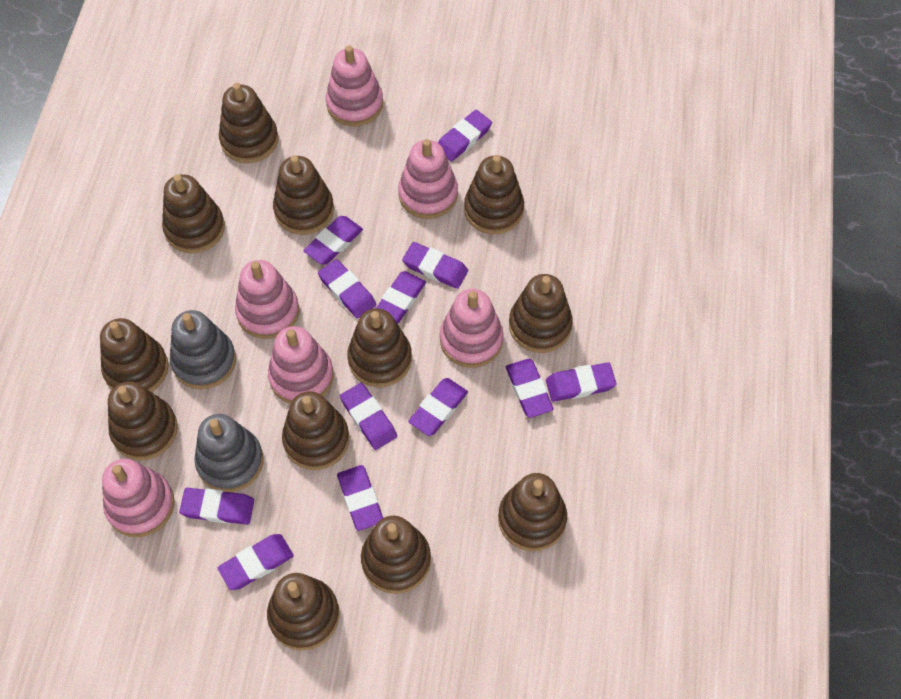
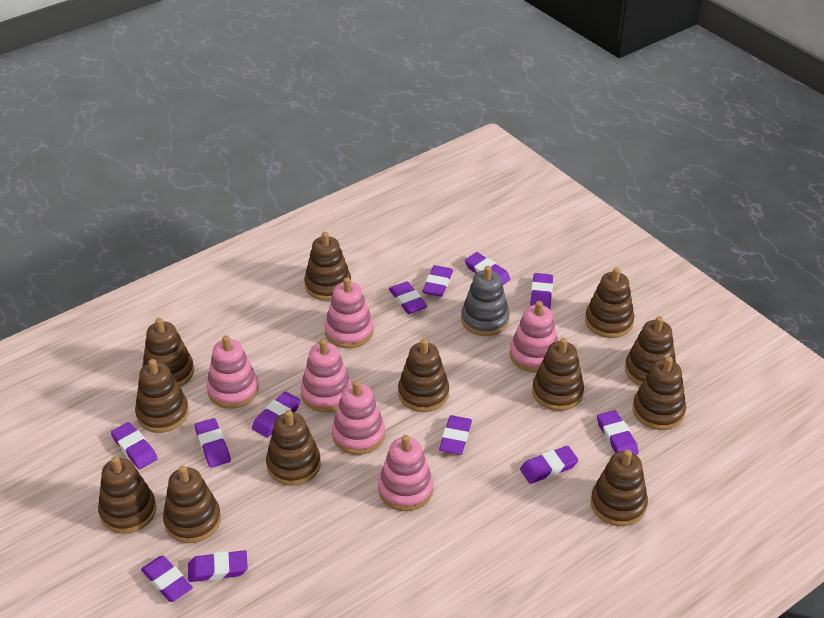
grey stacking toy: [170,310,236,389] [194,414,264,492] = 2 -> [461,266,510,336] = 1

